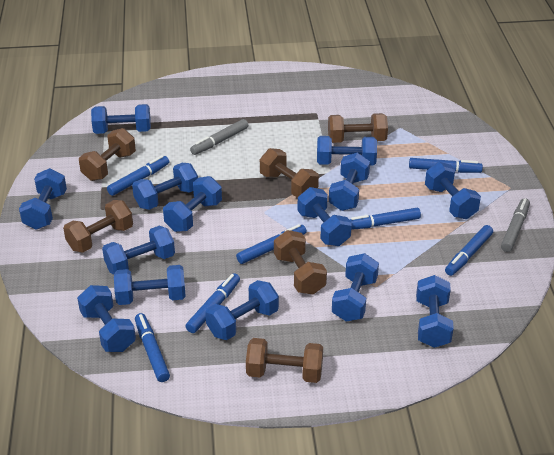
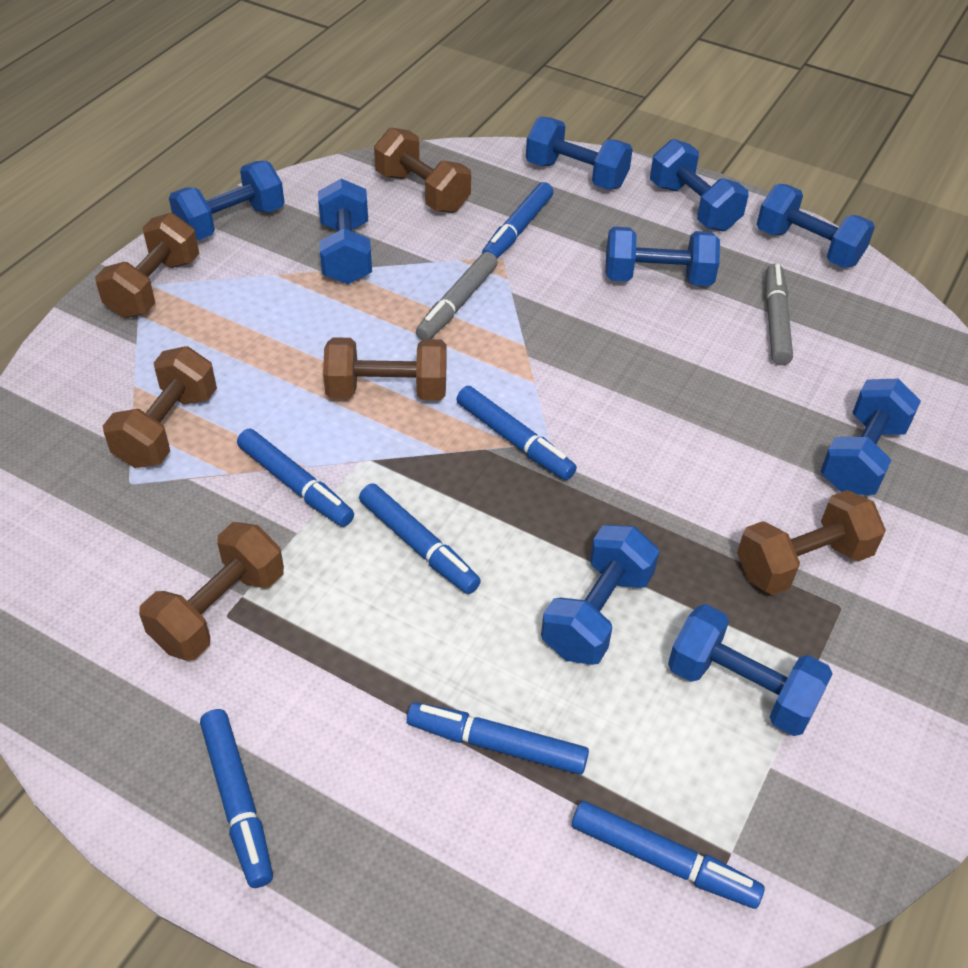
blue dumbbell: [19,168,67,230] [77,285,136,352] [91,104,151,134] [102,225,175,275] [114,265,186,305] [132,163,198,210] [163,176,222,232] [205,280,279,340] [297,187,352,246] [317,136,377,166] [329,153,370,211] [332,253,379,321] [416,275,454,348] [425,162,481,219] = 14 -> [169,161,284,240] [318,179,372,284] [526,117,633,190] [541,525,659,665] [605,227,720,286] [650,139,749,231] [668,604,832,736] [757,184,875,268] [821,378,921,495] = 9

